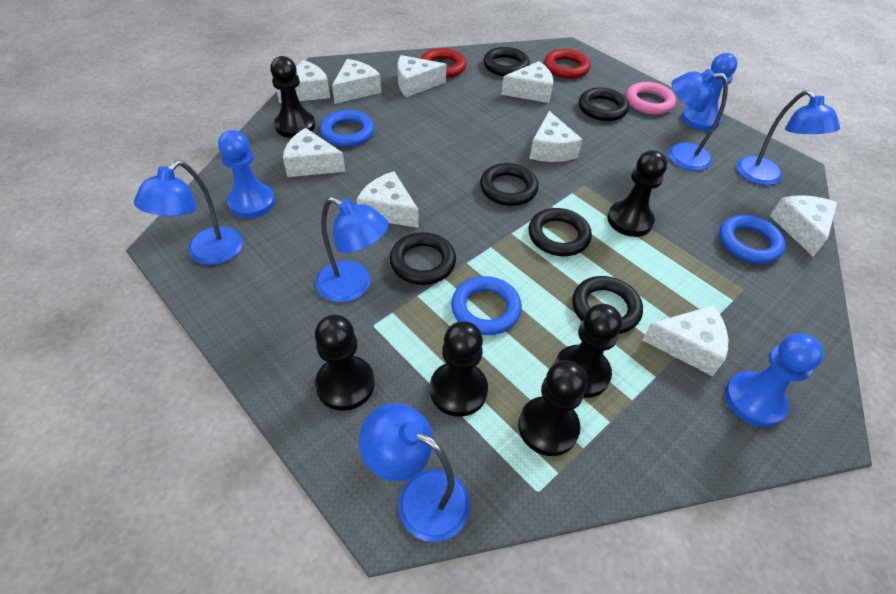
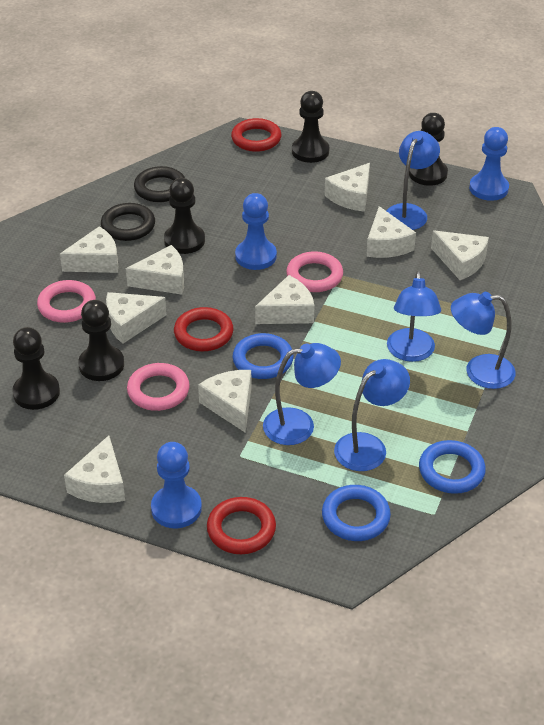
black pawn: [270,56,315,138] [315,315,375,411] [430,321,488,417] [518,360,587,456] [554,304,622,398] [607,150,667,237] = 6 -> [12,327,60,410] [78,300,124,381] [164,178,205,254] [292,91,329,163] [409,113,448,186] = 5
black ring: [390,232,456,285] [480,163,539,206] [483,47,530,76] [529,208,592,256] [572,276,643,334] [579,87,629,121] = 6 -> [101,203,155,241] [134,166,185,202] = 2
pink ring: [626,82,676,115] = 1 -> [37,280,96,323] [127,363,190,411] [286,251,343,292] = 3
red ring: [421,48,467,78] [544,49,591,79] = 2 -> [174,307,234,351] [207,497,276,554] [231,118,282,152] = 3

